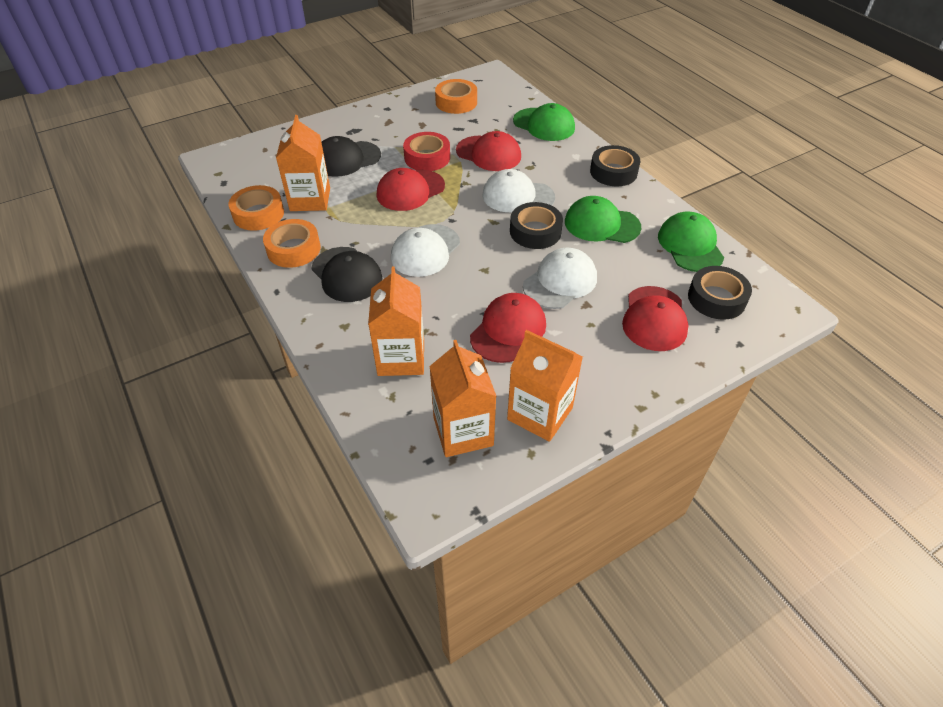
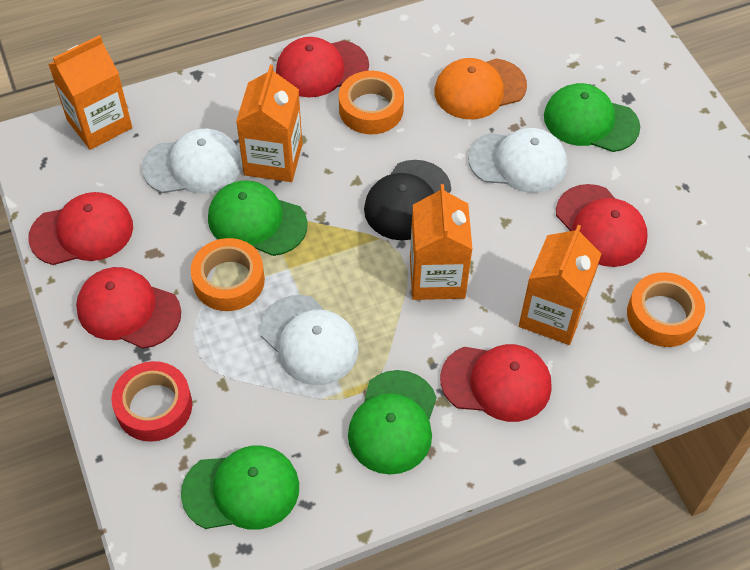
black cap: [311,247,382,302] [321,136,381,177] = 2 -> [364,160,451,240] = 1
black tape: [510,202,563,249] [590,145,640,187] [688,266,752,320] = 3 -> none = 0
green cap: [513,103,575,141] [565,196,641,243] [658,212,724,272] = 3 -> [181,446,299,530] [208,181,308,256] [348,370,437,475] [544,83,640,152] = 4
orange cap: none = 0 -> [434,58,527,119] = 1
red cap: [377,168,445,211] [456,131,521,171] [470,293,546,363] [622,286,689,351] = 4 -> [29,192,133,265] [76,267,181,349] [276,37,369,97] [440,344,552,422] [556,184,647,267] = 5

